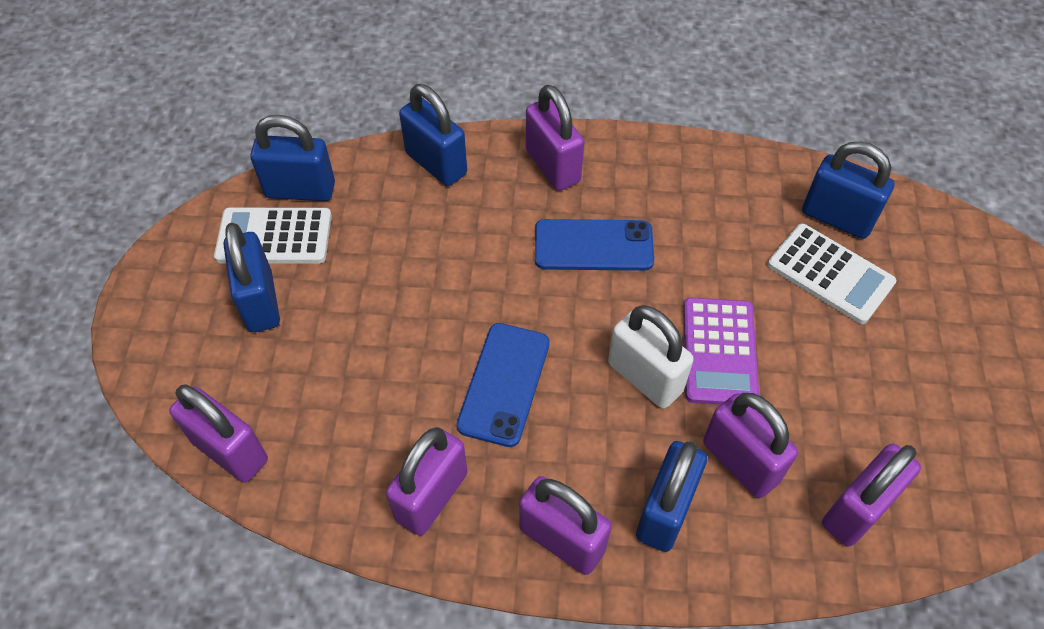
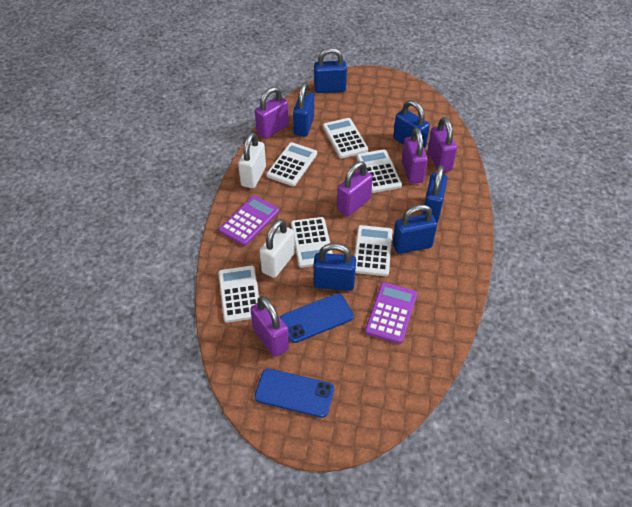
blue padlock: [224,223,280,332] [250,115,335,201] [399,84,467,186] [636,441,707,552] [802,142,895,239] = 5 -> [293,82,314,137] [313,243,356,291] [314,48,347,93] [393,100,430,149] [393,204,437,254] [423,165,447,222] = 6
purple calculator: [684,298,759,405] = 1 -> [219,196,279,246] [365,282,417,344] = 2
purple padlock: [169,384,268,482] [386,427,467,536] [519,476,612,575] [526,85,584,191] [703,393,798,498] [822,443,921,547] = 6 -> [250,296,289,357] [255,87,289,139] [337,161,373,216] [402,128,428,184] [428,117,457,172] = 5
white calculator: [214,207,332,264] [767,223,896,324] = 2 -> [218,266,259,323] [266,142,317,186] [291,217,333,268] [323,118,368,159] [354,225,392,276] [357,149,402,193] = 6
white padlock: [608,305,694,409] = 1 -> [238,132,266,188] [259,219,295,278] = 2

